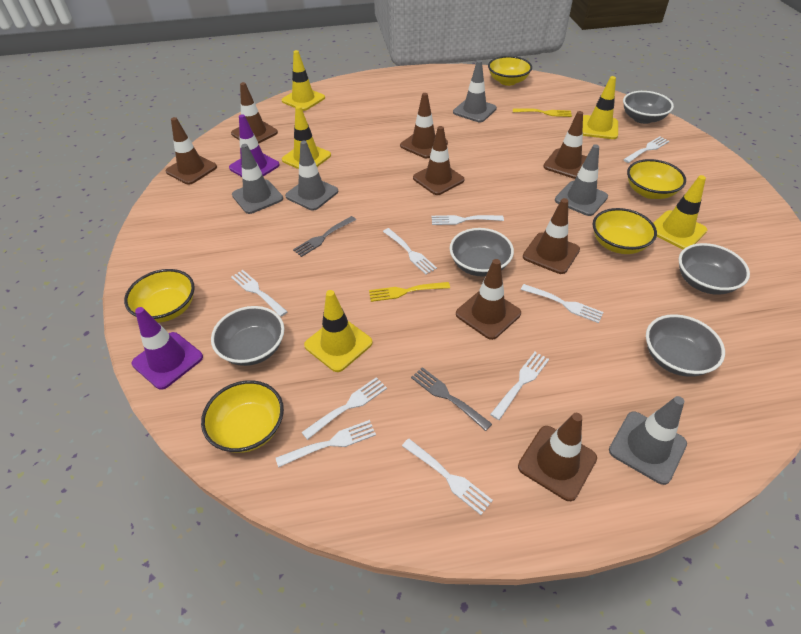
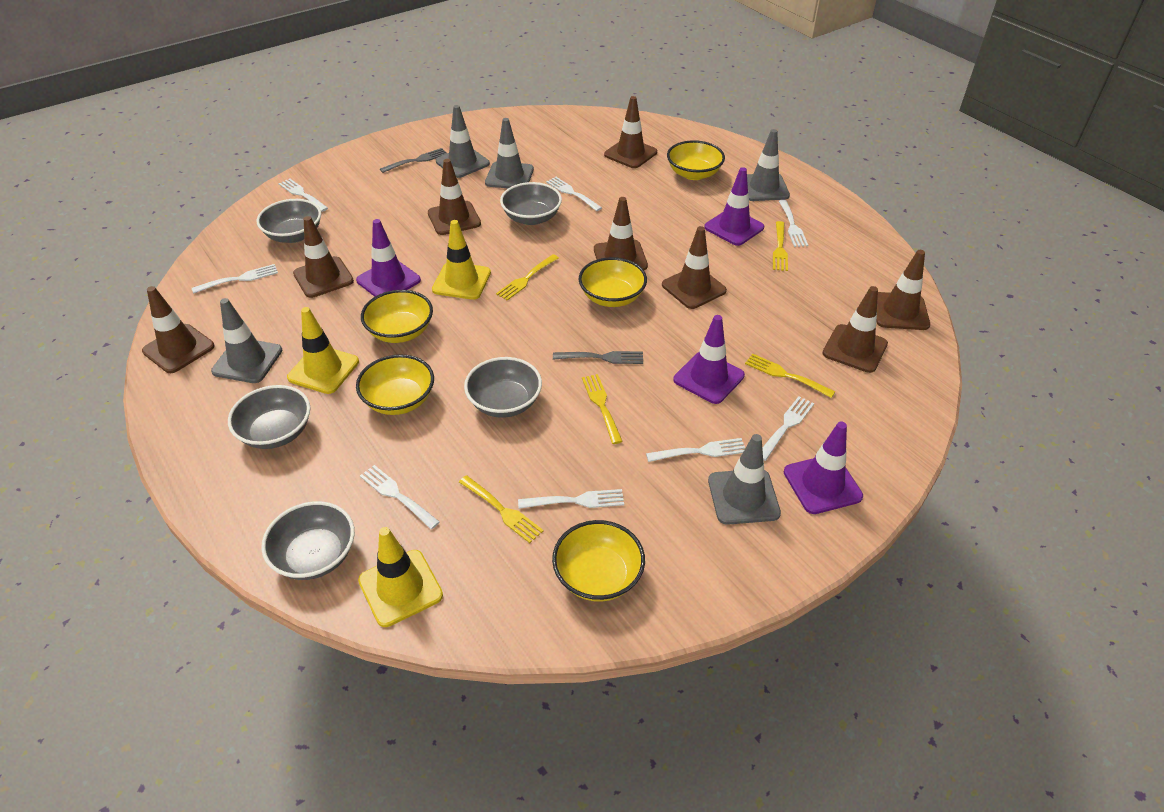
purple traffic cone: [132,307,203,390] [229,114,280,177] = 2 -> [356,219,421,297] [673,315,745,404] [704,167,764,246] [784,422,863,514] = 4
white fork: [231,270,288,317] [276,420,376,468] [301,377,387,440] [383,228,437,275] [402,438,493,515] [431,215,504,225] [490,352,549,420] [521,284,604,323] [623,137,669,163] = 9 -> [192,264,278,294] [278,178,328,212] [360,465,440,529] [518,489,624,509] [546,177,602,211] [646,438,745,462] [762,396,814,461] [779,200,808,247] = 8
yellow fork: [369,282,450,302] [513,108,572,117] = 2 -> [459,475,544,543] [496,254,559,301] [582,374,623,444] [745,354,835,398] [773,221,788,271] = 5
yellow traffic cone: [282,50,325,111] [282,106,331,169] [304,290,373,372] [583,76,618,139] [654,175,707,249] = 5 -> [287,307,359,394] [358,527,443,627] [432,220,491,300] = 3

